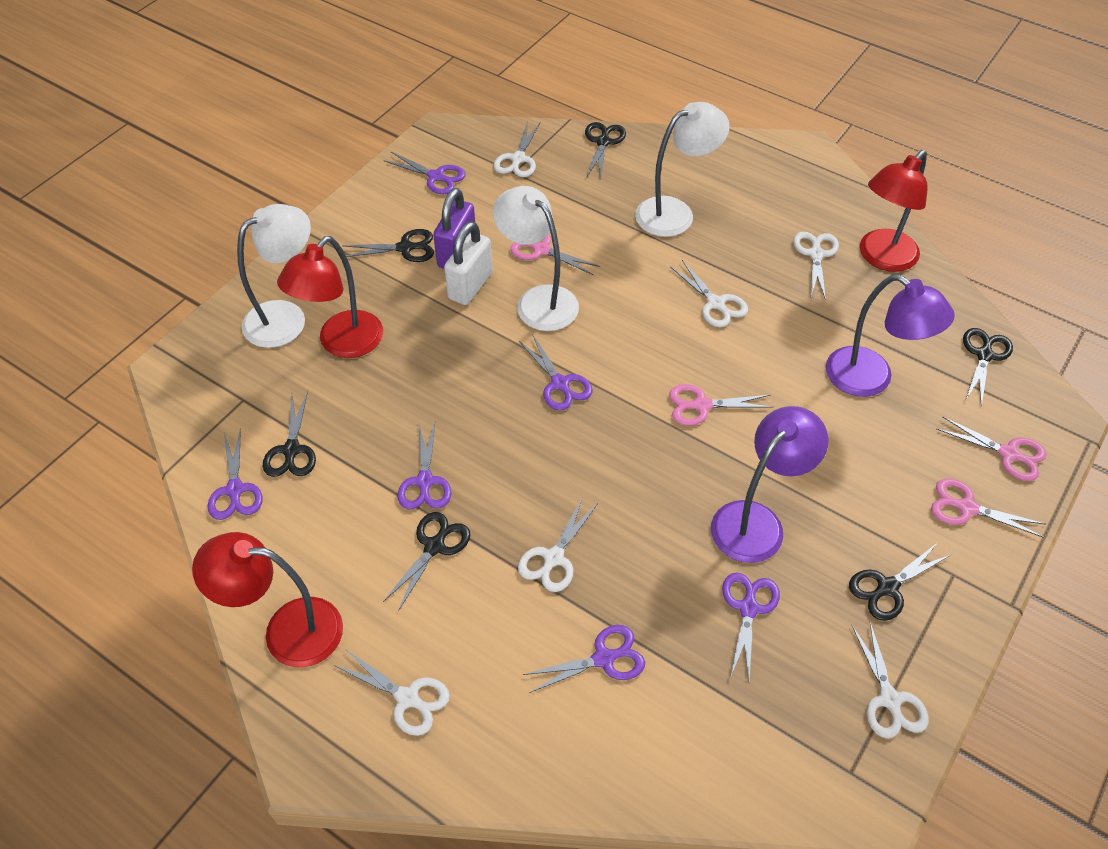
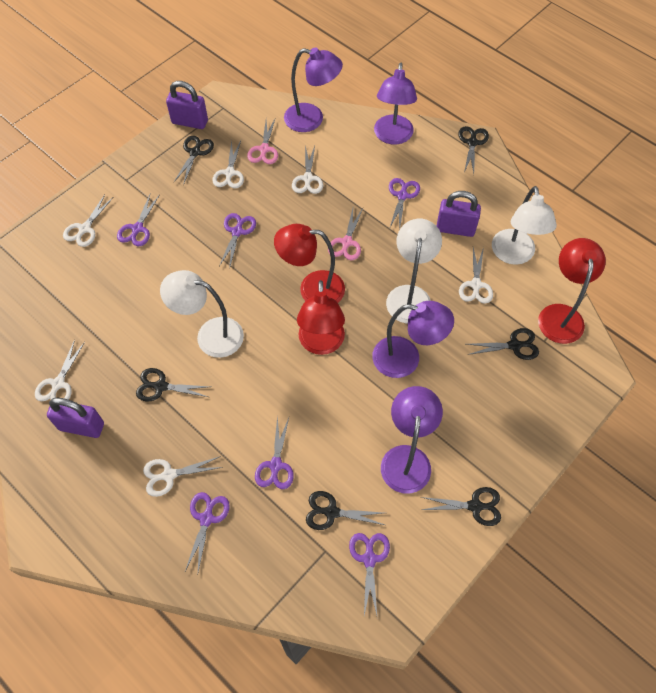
pink scissors: [510,234,601,275] [669,384,774,426] [931,478,1045,538] [937,416,1047,481] = 4 -> [247,117,278,164] [328,208,363,260] = 2
purple lamp: [711,406,829,563] [826,274,955,397] = 2 -> [284,47,343,132] [372,301,454,378] [374,63,417,145] [381,386,443,494] = 4
purple padlock: [433,188,475,269] = 1 -> [47,398,104,438] [166,81,208,129] [437,191,481,237] = 3
white padlock: [444,221,492,305] = 1 -> none = 0

